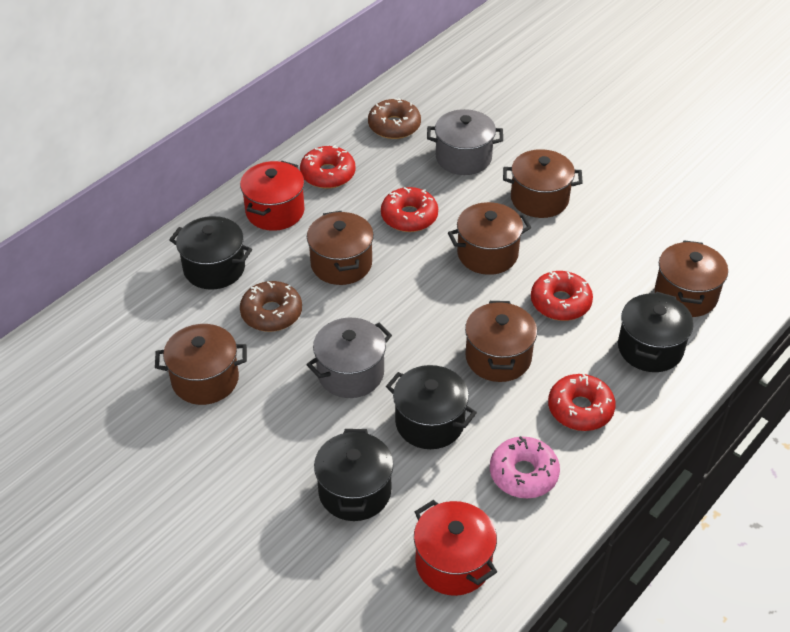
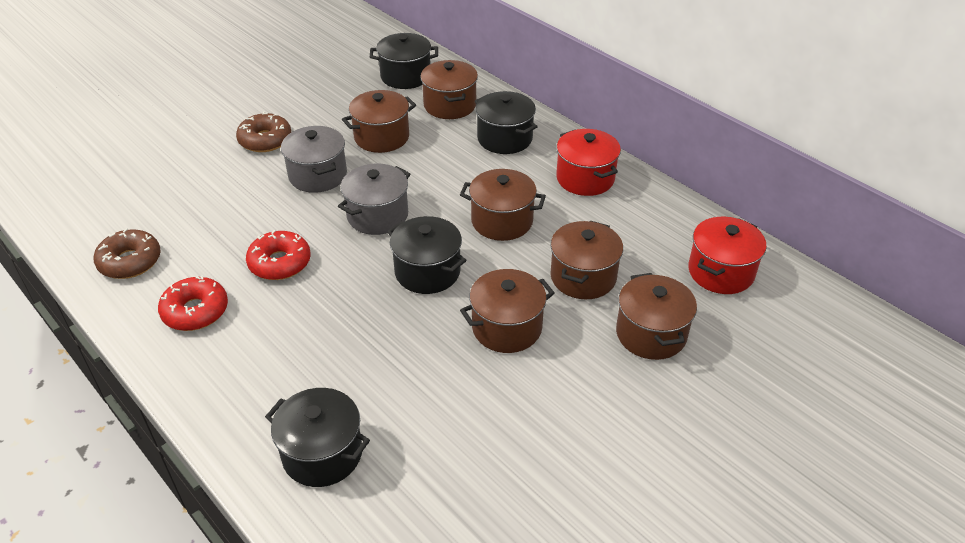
pink donut: [490,436,560,498] = 1 -> none = 0
red donut: [300,145,355,189] [381,187,438,232] [531,271,593,321] [548,373,616,431] = 4 -> [158,275,228,331] [246,230,311,280] = 2

